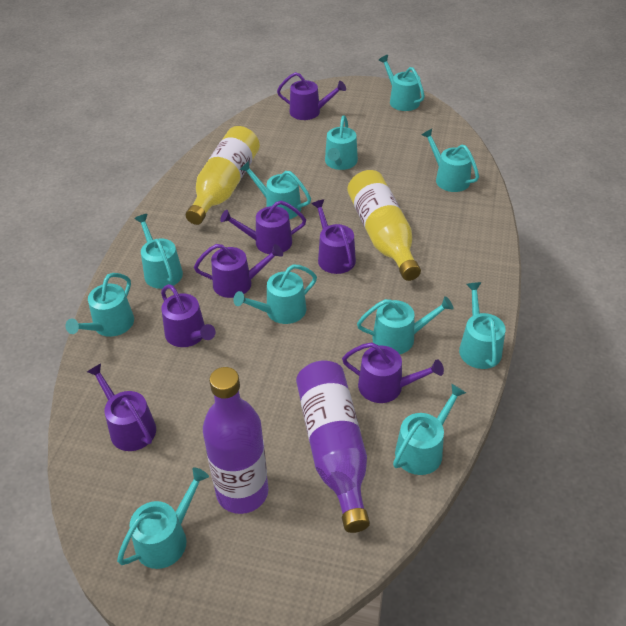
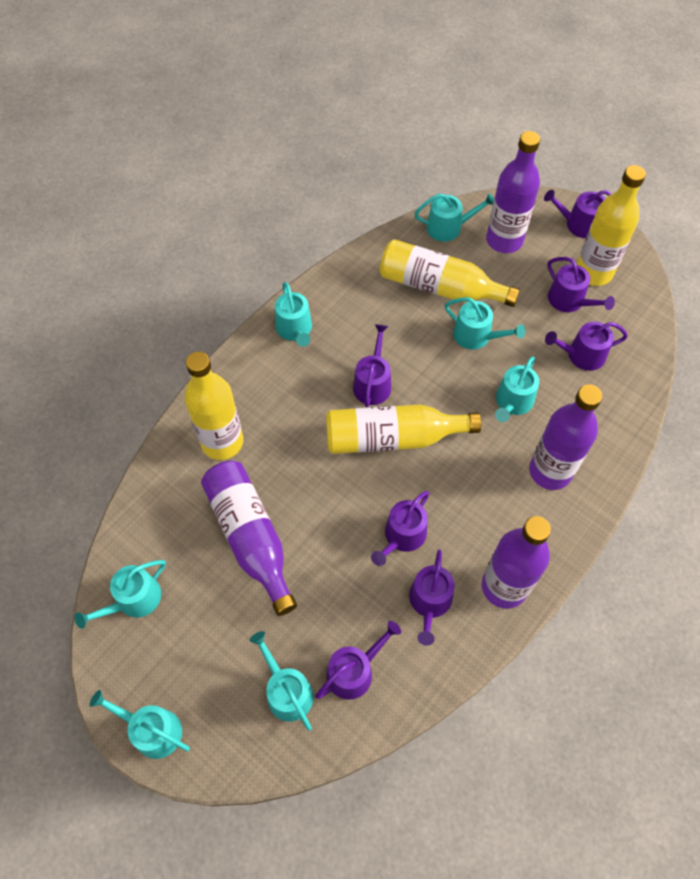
purple bottle: [203,367,268,514] [296,361,370,533] = 2 -> [201,461,297,616] [482,516,551,609] [486,131,540,253] [529,384,603,490] = 4
turquoise watering can: [66,273,134,337] [117,467,209,569] [134,214,183,289] [233,264,317,324] [240,161,311,219] [325,115,358,170] [357,296,454,354] [379,55,425,111] [393,384,466,475] [422,129,479,192] [459,282,506,369] = 11 -> [74,560,166,629] [89,690,190,759] [250,631,314,731] [275,282,312,347] [414,193,494,242] [445,297,525,349] [495,356,539,422] = 7
yellow bottle: [186,126,260,225] [347,170,421,281] = 2 -> [184,352,243,460] [326,405,481,454] [380,239,520,307] [576,165,646,286] = 4

